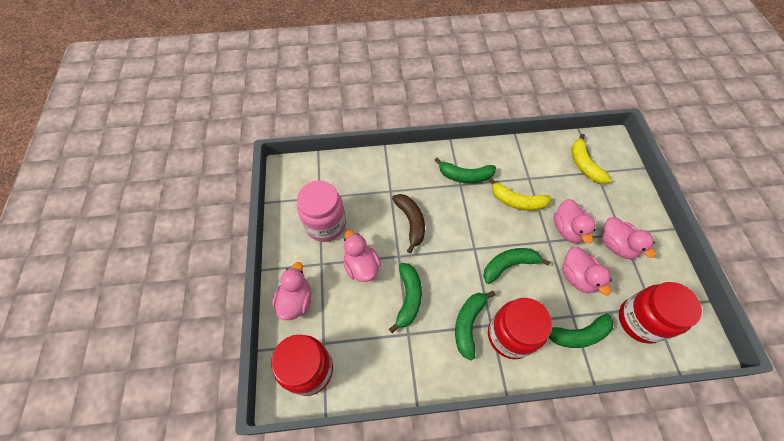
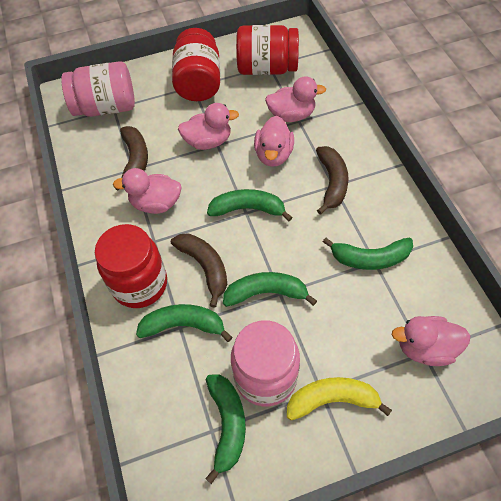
brown banana: [392,194,425,253] = 1 -> [114,126,148,191] [171,233,227,308] [316,146,349,215] = 3
pink jar: [297,180,346,242] = 1 -> [61,61,135,117] [231,320,300,407] = 2
yellow banana: [489,178,552,211] [571,134,612,184] = 2 -> [287,377,392,420] = 1

